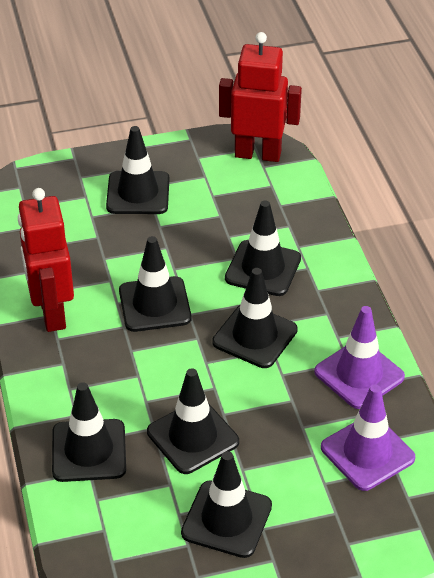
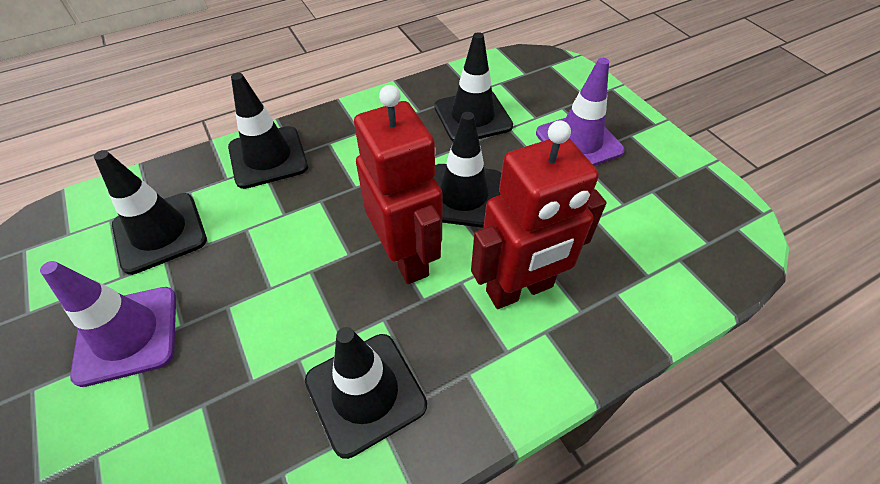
black traffic cone: [52,382,126,482] [106,126,170,214] [119,236,192,332] [147,368,239,474] [181,451,272,558] [212,268,298,368] [225,200,301,296] = 7 -> [94,150,207,275] [228,73,308,189] [305,327,427,459] [434,32,513,141] [434,112,501,228] = 5

